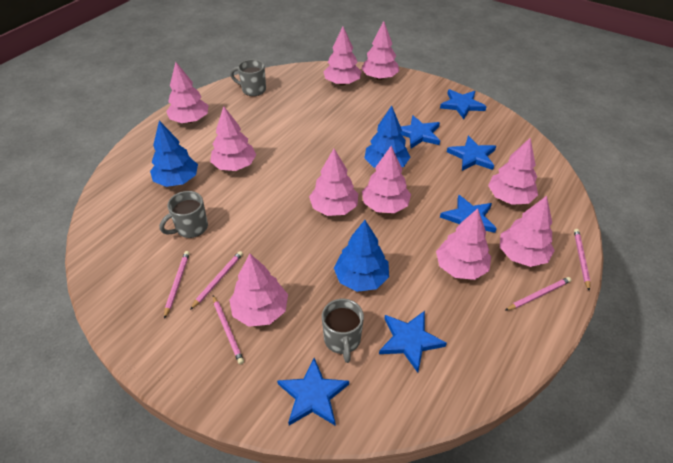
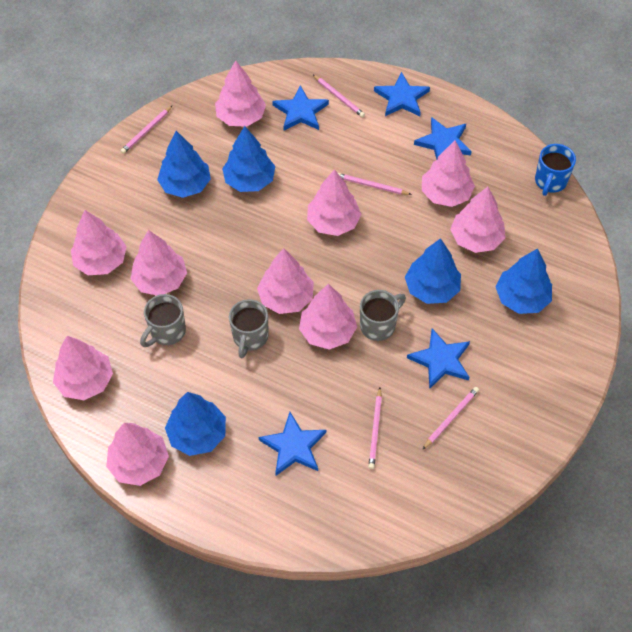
blue mug: none = 0 -> [535,144,576,196] = 1
blue star: [277,358,349,425] [379,311,447,373] [401,115,440,148] [440,89,487,119] [440,195,497,233] [447,136,496,171] = 6 -> [259,412,326,476] [272,85,329,130] [374,72,430,116] [407,328,470,389] [414,117,472,160] = 5
blue tree: [150,121,198,187] [334,220,389,292] [365,105,411,168] = 3 -> [157,131,211,198] [165,392,226,456] [222,126,275,192] [405,238,461,304] [496,248,552,314] = 5

